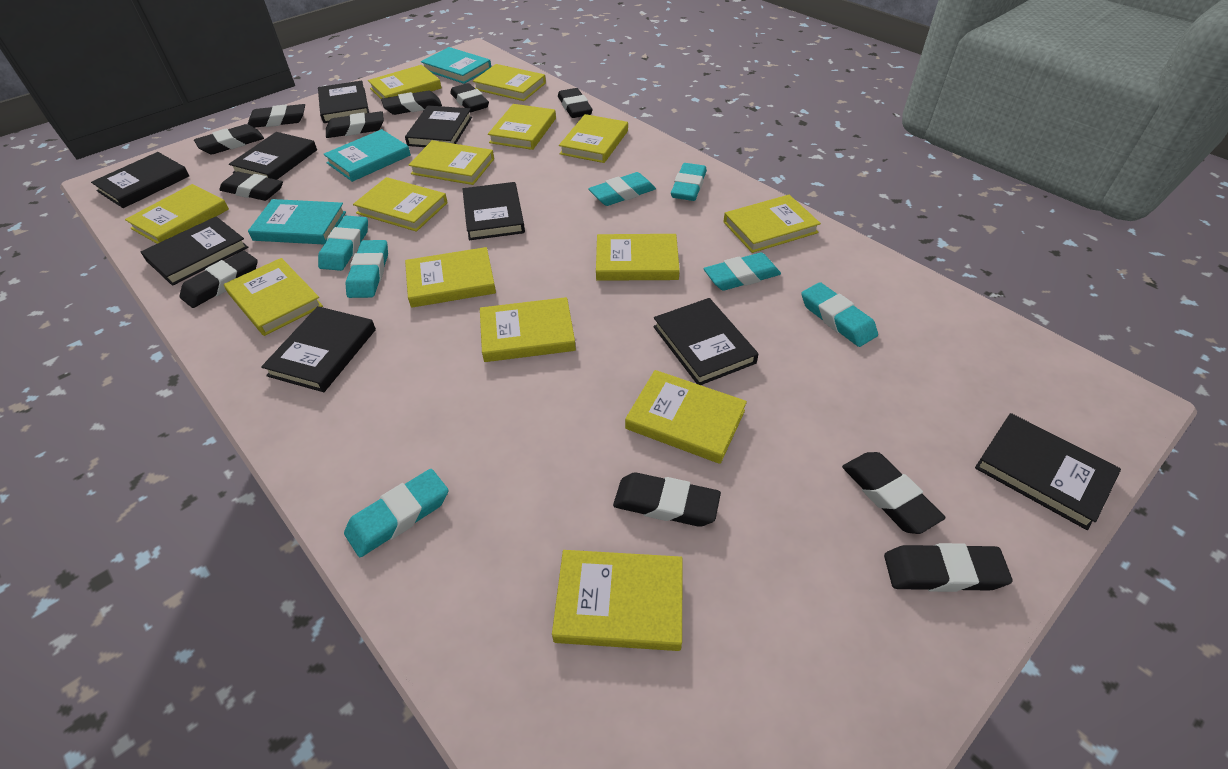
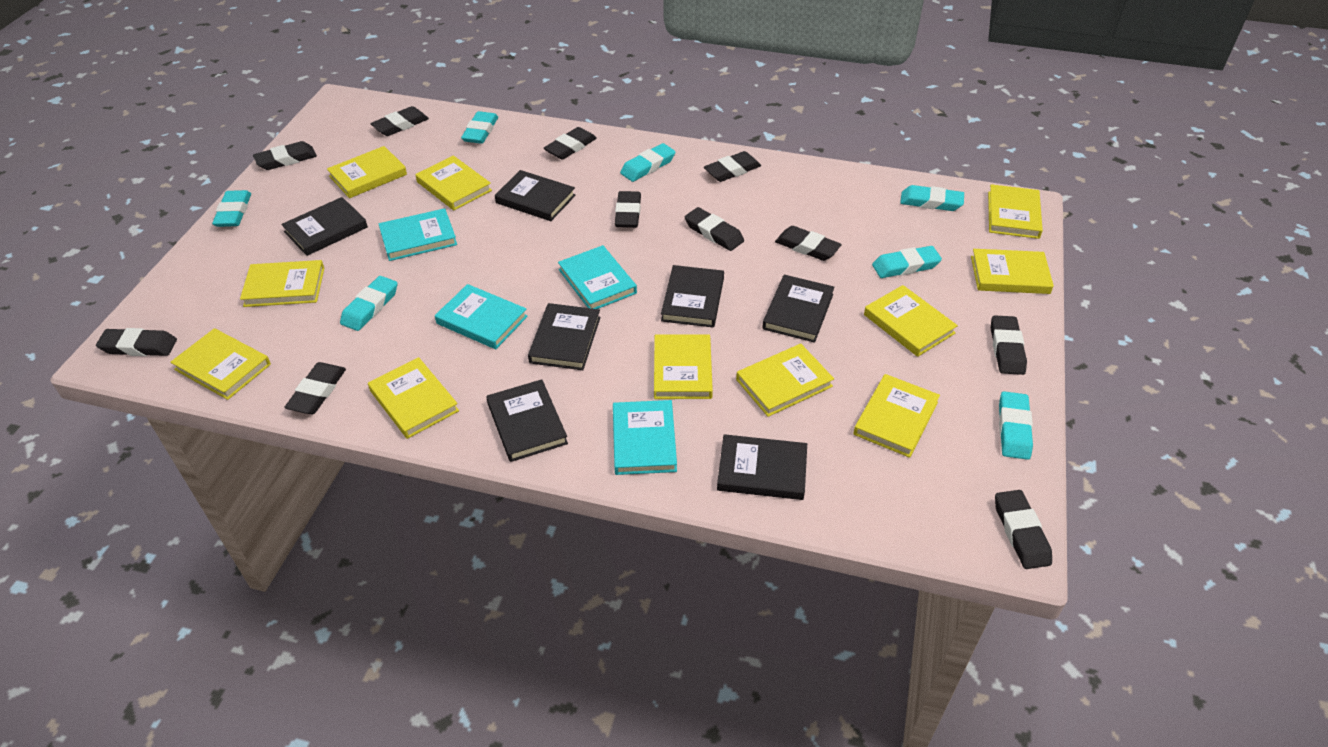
black book: [91,152,189,208] [141,216,248,286] [229,132,317,180] [261,306,376,392] [318,81,369,123] [405,105,472,147] [462,182,525,240] [653,298,759,385] [975,413,1121,530] = 9 -> [281,197,368,256] [486,379,568,462] [495,170,575,221] [528,303,600,370] [661,265,724,328] [717,434,807,500] [762,275,835,343] = 7
turquoise book: [248,199,346,244] [323,129,411,182] [421,47,491,84] = 3 -> [379,208,457,261] [435,284,528,349] [558,245,637,309] [613,400,677,475] = 4
yellow book: [125,184,229,244] [224,258,323,336] [353,177,448,232] [368,65,442,99] [405,247,496,308] [409,140,494,185] [473,64,546,101] [480,297,576,362] [488,104,556,150] [552,550,683,651] [559,114,628,163] [596,234,680,281] [625,370,747,464] [724,195,821,253] = 14 -> [170,328,271,400] [240,260,324,307] [327,146,407,198] [368,357,459,439] [415,156,492,210] [654,334,713,399] [736,344,834,417] [853,374,940,458] [864,285,958,357] [971,249,1054,294] [988,184,1043,239] = 11

